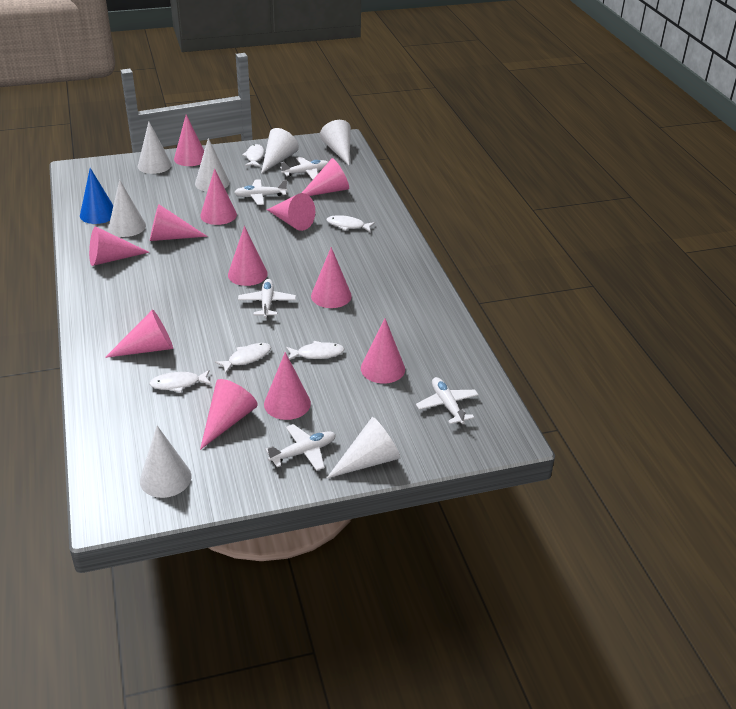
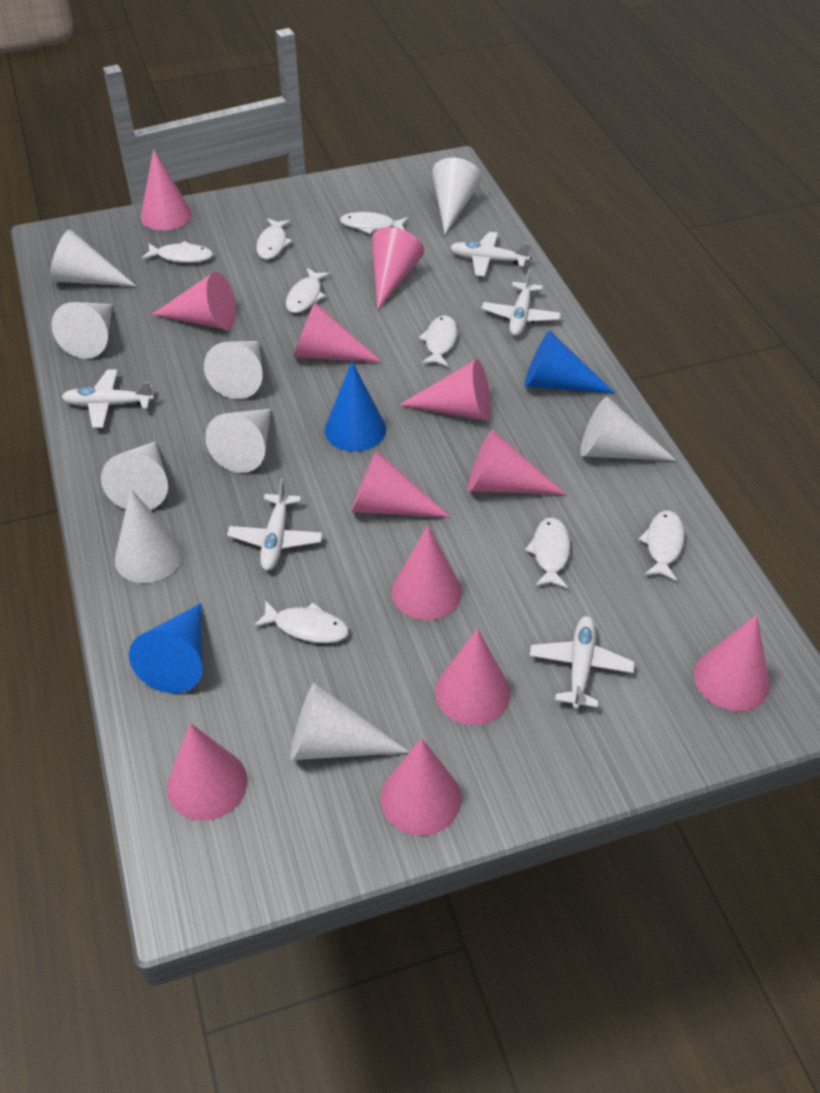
blue cone: [80,168,113,224] = 1 -> [129,603,202,693] [325,362,386,452] [524,331,615,393] = 3
white cone: [108,180,146,237] [138,122,172,174] [140,426,191,498] [195,138,230,192] [261,128,299,174] [320,120,351,165] [327,417,401,478] = 7 -> [50,229,136,286] [52,302,113,359] [101,442,168,510] [115,489,184,583] [204,341,263,399] [205,409,271,473] [290,683,409,760] [432,158,482,234] [580,397,677,461] = 9
white fish: [149,370,211,393] [215,343,271,373] [242,144,264,167] [286,341,344,360] [326,215,375,232] = 5 -> [142,241,213,263] [253,600,349,643] [256,218,293,260] [286,268,331,313] [340,212,408,234] [418,315,457,367] [525,517,570,589] [638,510,684,581] = 8

